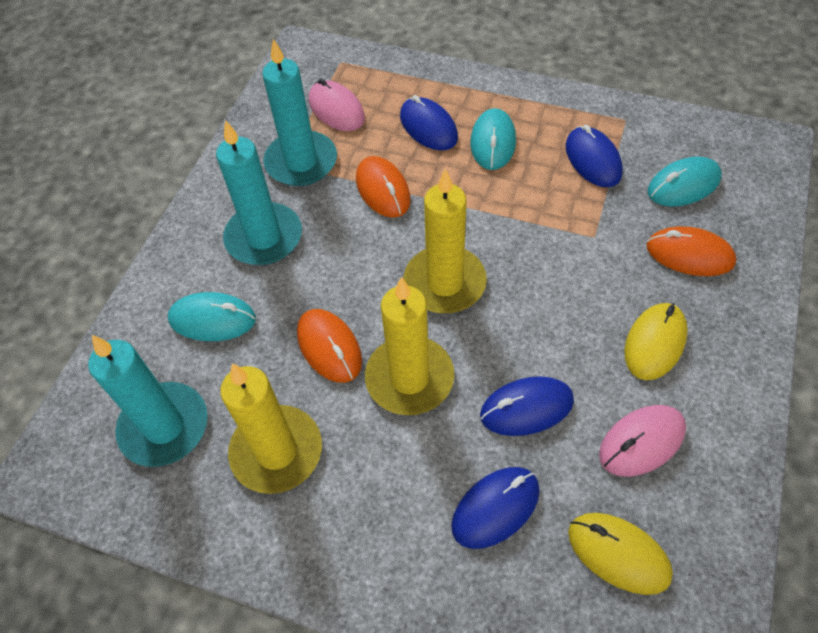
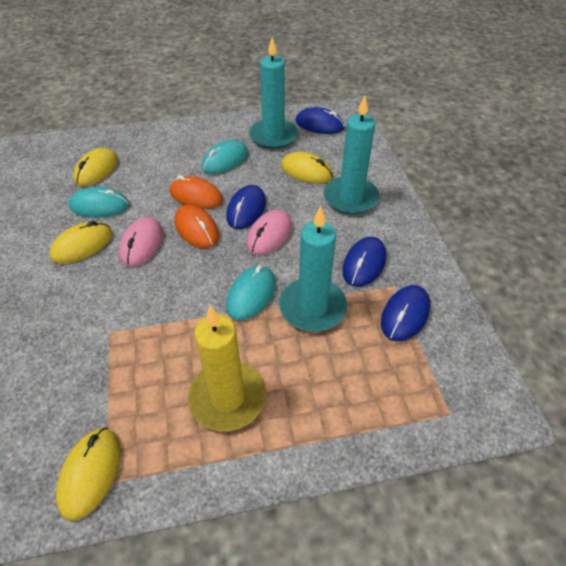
orange mouse: [297,309,362,383] [356,156,411,218] [647,227,736,276] = 3 -> [170,175,223,210] [175,205,219,248] = 2
yellow candle: [220,363,322,494] [365,277,454,415] [404,169,487,313] = 3 -> [188,306,266,432] = 1
yellow mouse: [568,513,673,595] [624,303,688,380] = 2 -> [49,221,112,264] [56,428,121,521] [73,148,118,186] [281,152,333,184] = 4

